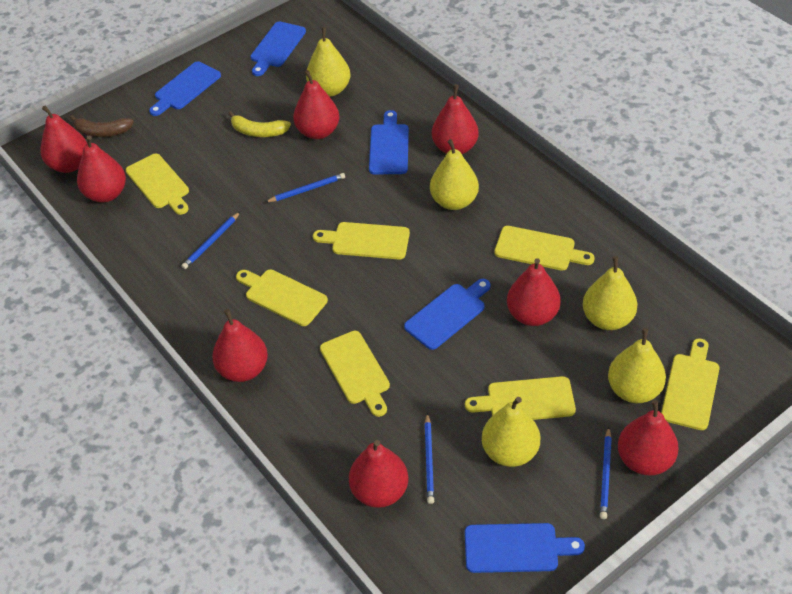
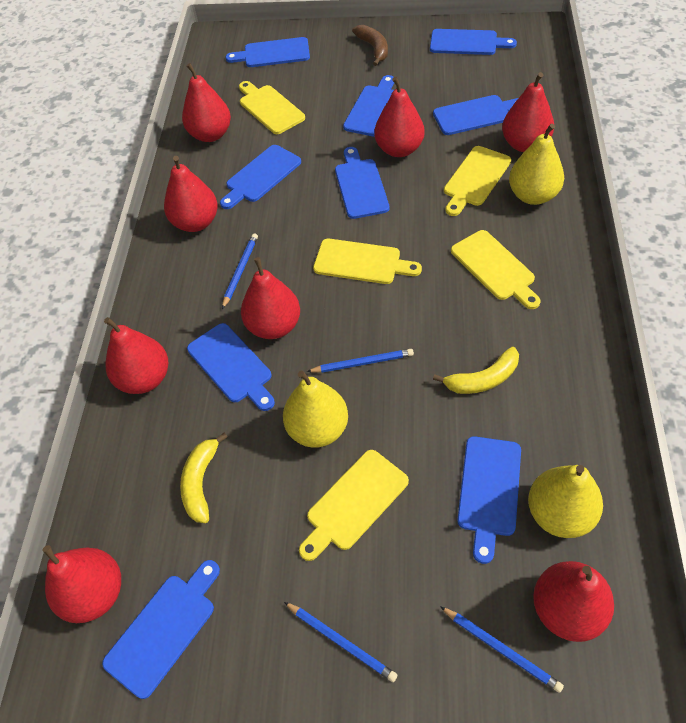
blue cutting board: [149,61,221,116] [250,21,306,76] [369,110,409,175] [404,279,491,350] [465,523,585,573] = 5 -> [102,560,220,699] [187,323,275,411] [220,145,301,209] [226,37,310,67] [335,147,389,219] [343,75,394,137] [430,29,517,55] [433,95,518,135] [457,436,521,564] = 9
yellow banana: [228,111,291,137] = 1 -> [180,433,227,523] [433,347,519,394] = 2
yellow cutting board: [126,154,189,215] [236,269,328,326] [313,222,410,260] [320,331,390,417] [465,376,576,420] [494,226,595,271] [661,338,719,430] = 7 -> [239,81,305,134] [299,450,409,561] [313,239,422,284] [444,146,511,216] [451,230,541,309] = 5
yellow pear: [306,27,350,97] [430,139,479,210] [482,397,540,467] [583,256,637,330] [608,328,666,403] = 5 -> [283,371,348,448] [509,123,564,205] [528,465,603,538] = 3

